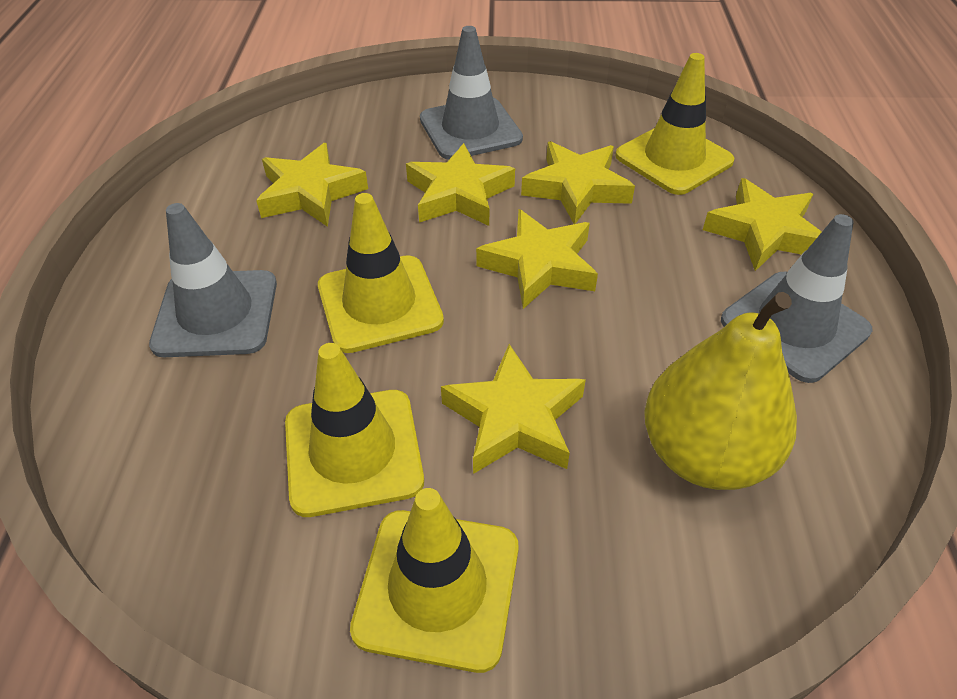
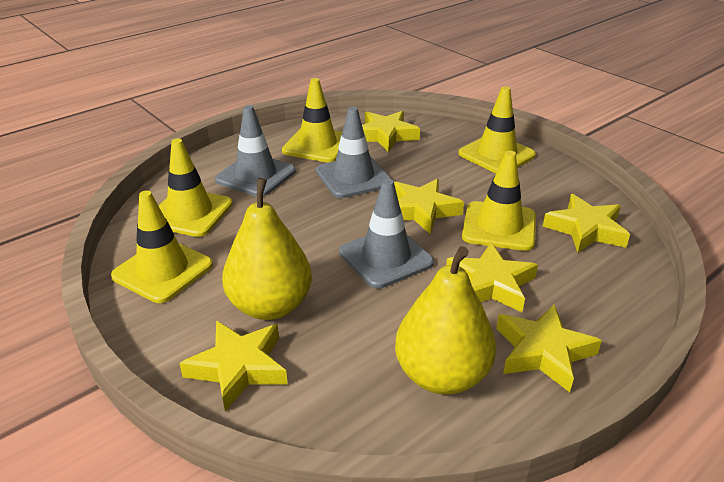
yellow pear: [644,292,797,490] = 1 -> [222,178,312,320] [395,246,496,395] = 2
yellow traffic cone: [285,343,424,517] [318,193,444,353] [350,488,519,673] [615,53,734,195] = 4 -> [111,191,213,303] [159,138,233,237] [282,78,342,163] [458,86,536,173] [462,151,536,251] = 5

